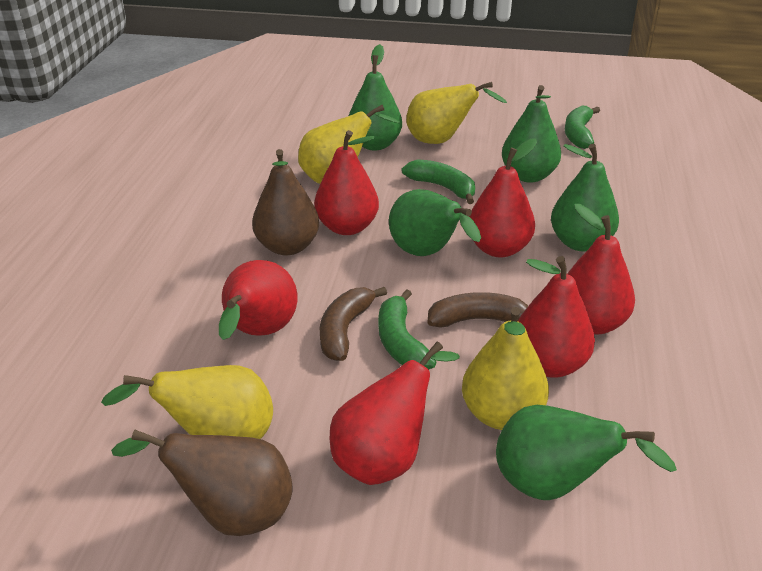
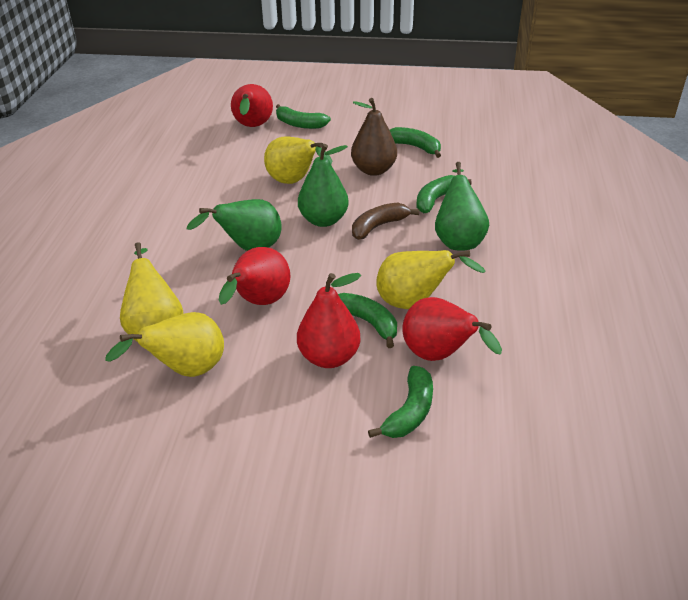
brown banana: [320,287,387,361] [427,292,528,328] = 2 -> [352,203,419,240] = 1
brown pear: [111,430,293,536] [252,149,319,255] = 2 -> [351,98,397,176] = 1
green banana: [378,289,436,369] [401,159,475,204] [565,106,600,149] = 3 -> [276,104,331,129] [338,293,397,348] [368,366,433,438] [390,127,441,158] [416,175,472,213] = 5
green pear: [349,44,402,151] [389,189,481,256] [496,405,677,500] [502,85,561,183] [551,144,619,251] = 5 -> [187,199,282,251] [298,144,349,227] [435,162,489,251] = 3
red pear: [219,260,297,340] [314,130,379,235] [330,342,460,485] [469,138,537,257] [518,256,595,378] [567,204,635,335] = 6 -> [219,247,290,305] [231,84,273,127] [297,273,361,368] [402,297,502,361] = 4

